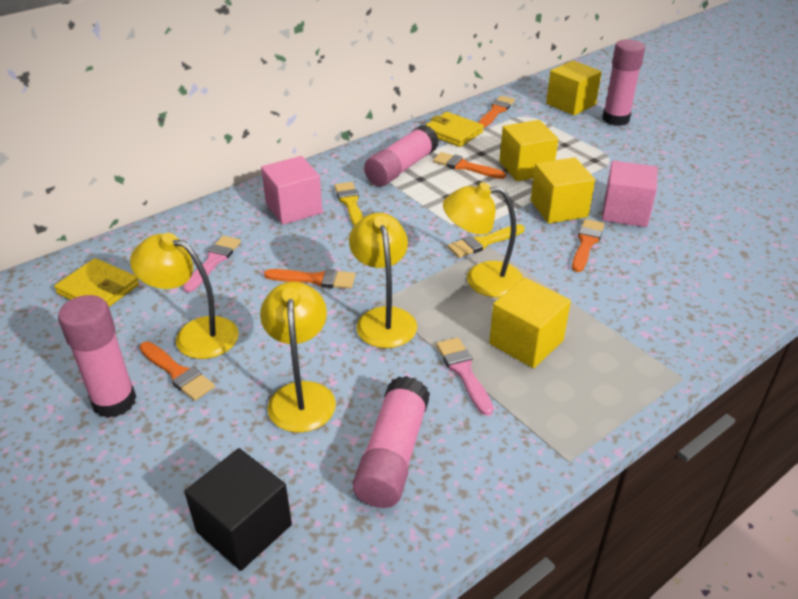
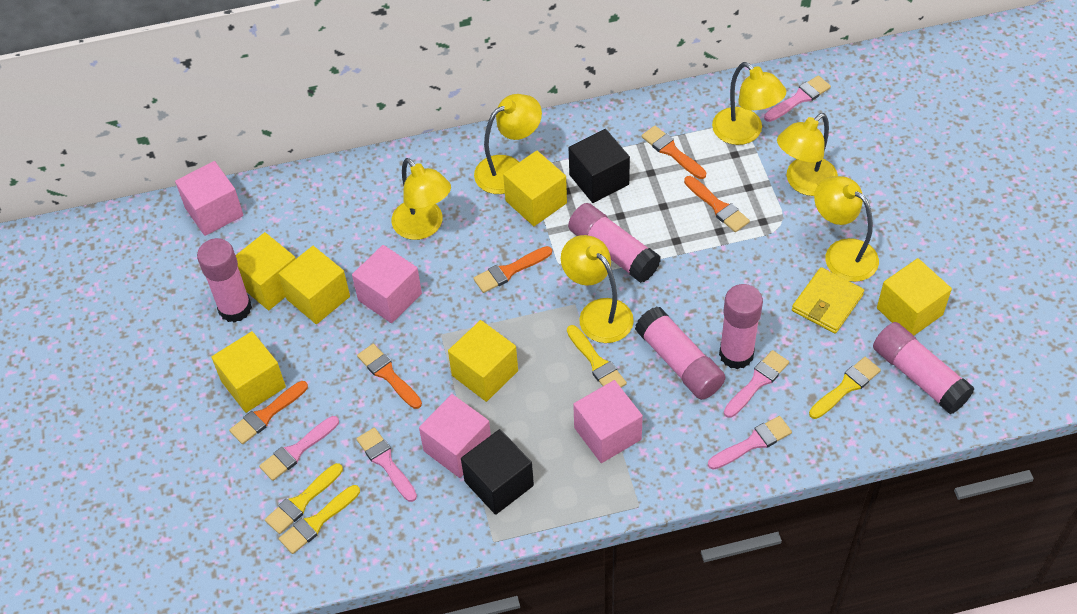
black cube: [184,448,292,571] = 1 -> [461,429,534,515] [569,129,630,203] = 2
pink brush: [183,236,241,293] [436,337,494,416] = 2 -> [259,416,339,481] [356,427,417,502] [708,416,792,470] [724,350,789,418] [764,75,831,122] = 5
pink cube: [261,156,323,225] [602,161,658,227] = 2 -> [175,161,244,236] [352,245,422,323] [419,394,491,478] [573,380,643,463] = 4
pink glue stick: [58,295,136,418] [352,376,430,508] [364,125,439,186] [602,39,645,126] = 4 -> [197,238,252,323] [568,203,661,283] [635,307,725,400] [719,284,763,369] [873,322,975,414] = 5
yellow brush: [334,182,364,226] [448,224,525,258] = 2 -> [265,463,343,534] [279,485,360,554] [567,325,627,387] [809,357,881,419] = 4
yellow cube: [489,278,571,368] [499,120,558,181] [531,157,595,224] [546,60,602,115] = 4 -> [211,331,286,413] [236,232,296,310] [279,246,350,324] [448,320,518,402] [503,151,567,226] [877,258,952,335] = 6
yellow lamp: [130,233,239,359] [260,282,336,432] [349,213,417,348] [443,182,523,298] = 4 -> [391,158,451,240] [474,94,542,194] [561,235,634,343] [712,62,786,145] [777,113,838,196] [814,176,879,282] = 6
yellow wallet: [54,258,139,307] [424,112,484,147] = 2 -> [792,267,864,334] = 1

